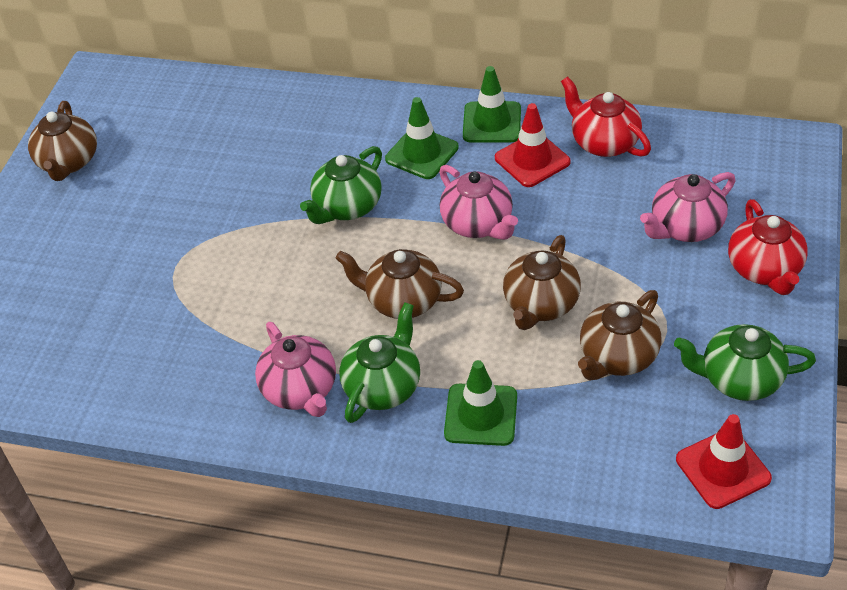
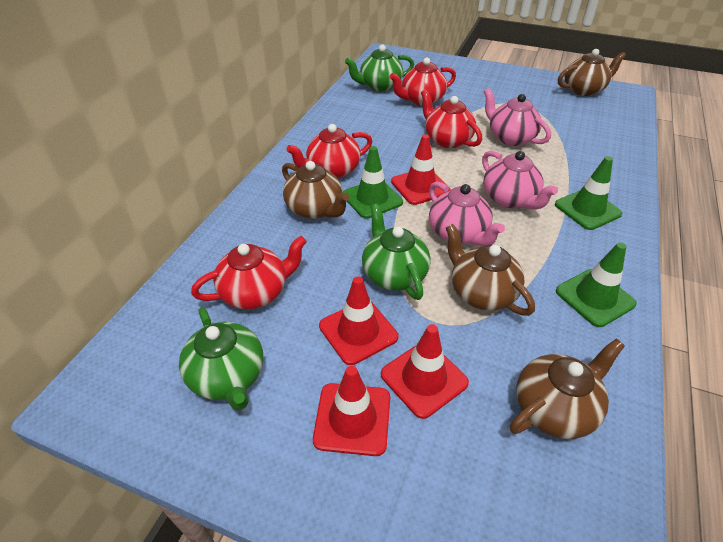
red teapot: [561,77,651,157] [728,199,808,295] = 2 -> [191,236,307,309] [286,124,372,178] [389,57,456,106] [421,89,482,148] = 4
red traffic cone: [495,103,571,187] [676,414,772,509] = 2 -> [313,366,390,456] [319,276,398,365] [381,324,469,419] [391,134,451,205] = 4

